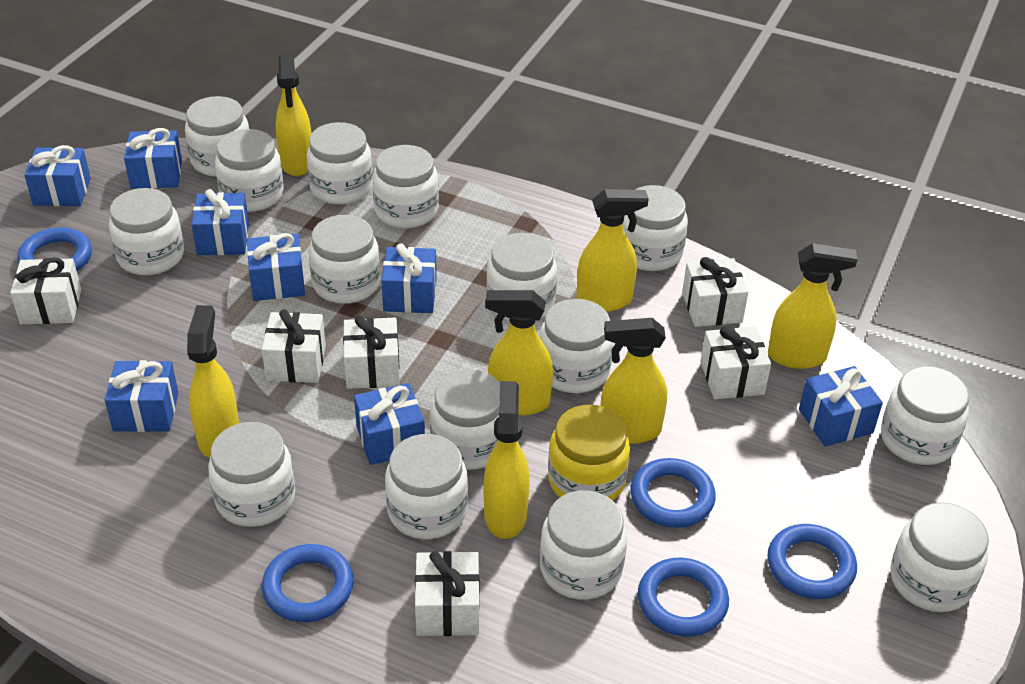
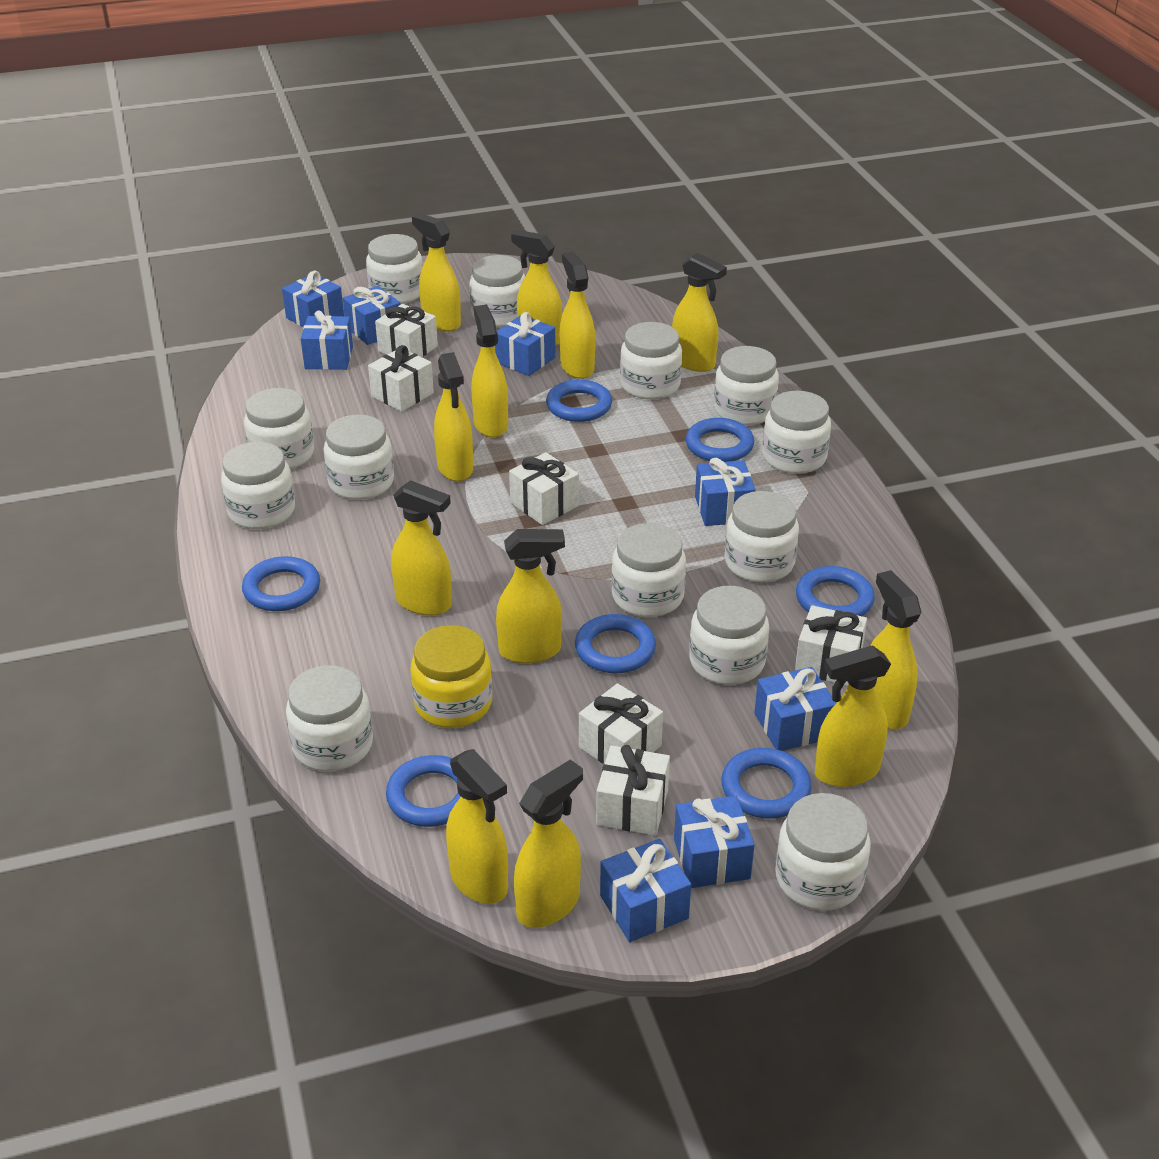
blue ring: [17,227,92,271] [262,544,354,622] [630,458,716,528] [638,558,729,637] [767,524,857,599] = 5 -> [242,556,320,611] [386,755,461,827] [546,380,612,422] [575,614,656,674] [686,418,754,462] [721,748,812,819] [796,566,875,616] = 7
white jar: [109,188,184,275] [185,96,249,177] [208,422,295,527] [215,129,284,212] [307,122,373,204] [309,215,380,304] [373,145,439,228] [385,434,468,539] [430,369,500,470] [486,233,557,321] [540,299,613,393] [540,490,627,600] [622,185,688,271] [881,366,969,465] [890,502,989,612] = 15 -> [221,442,295,529] [244,388,314,469] [286,665,373,771] [324,415,394,500] [366,234,423,304] [469,255,525,327] [611,523,686,617] [620,322,682,399] [689,586,769,685] [714,346,779,425] [725,491,799,582] [763,391,831,474] [775,793,871,910] = 13
yellow spray bottle: [187,305,239,458] [276,54,312,176] [484,381,530,539] [485,290,553,415] [577,189,649,312] [600,318,667,444] [768,243,857,369] = 7 -> [391,480,452,615] [412,213,461,331] [434,352,473,481] [446,749,508,904] [471,305,508,438] [496,529,565,663] [511,230,562,346] [514,759,583,928] [560,252,595,379] [672,253,727,372] [815,645,891,787] [870,570,921,729] = 12

